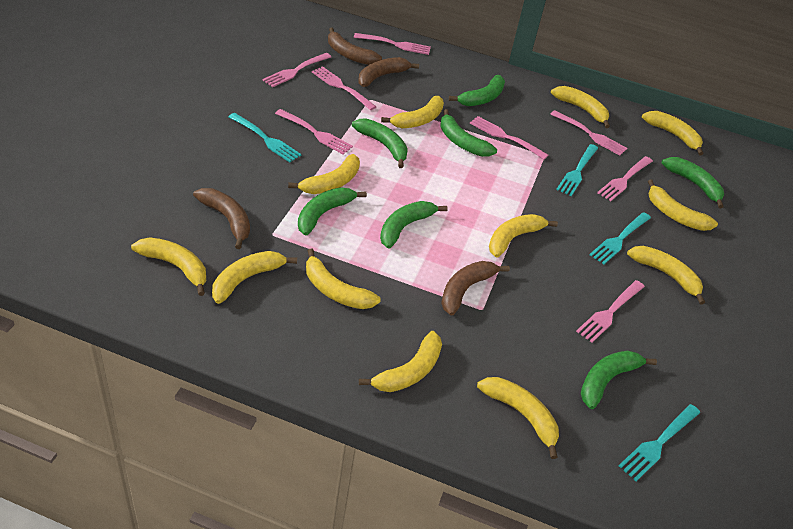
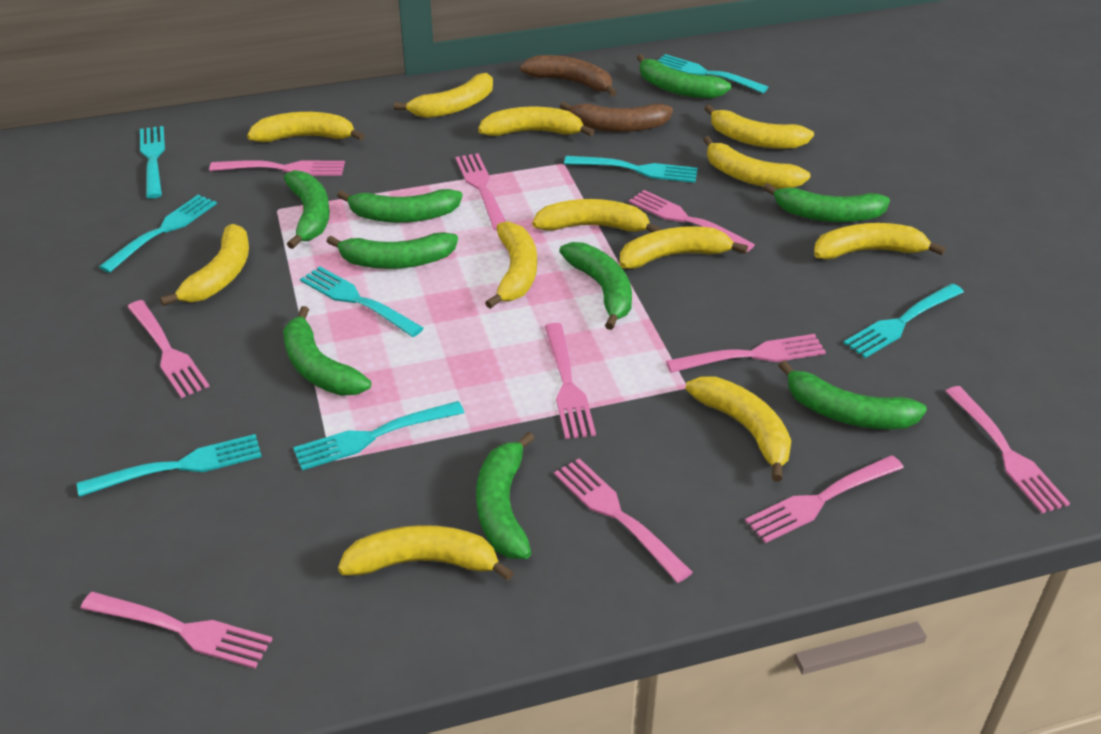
brown banana: [193,188,250,249] [328,27,382,65] [358,57,419,87] [441,261,510,316] = 4 -> [520,55,617,97] [559,101,673,132] = 2
green banana: [298,187,367,236] [352,118,408,168] [380,201,448,249] [440,109,497,157] [449,75,505,106] [581,351,657,409] [662,157,724,209] = 7 -> [283,306,371,396] [284,170,330,249] [326,232,458,269] [337,189,463,223] [476,432,535,559] [559,242,632,330] [637,54,732,99] [763,183,890,222] [778,360,927,429] = 9
pink fork: [262,53,331,87] [275,109,353,154] [311,66,376,110] [354,33,431,55] [469,116,548,159] [550,110,627,156] [576,280,645,343] [597,156,653,201] = 8 -> [81,592,272,669] [128,300,210,398] [209,160,345,176] [456,153,506,230] [545,323,596,439] [554,458,693,583] [629,190,755,252] [666,334,826,373] [745,455,904,543] [945,386,1070,513] = 10
turquoise fork: [228,113,302,163] [556,144,598,196] [589,212,651,264] [619,404,700,481] = 4 -> [77,434,262,497] [99,195,217,273] [140,126,165,199] [293,401,464,470] [300,266,424,337] [564,156,698,183] [658,54,768,93] [844,283,964,358] = 8

